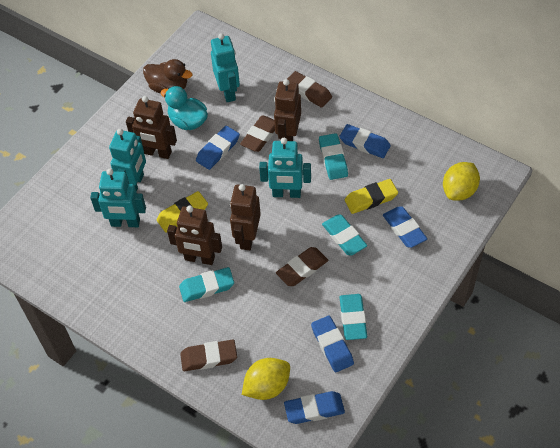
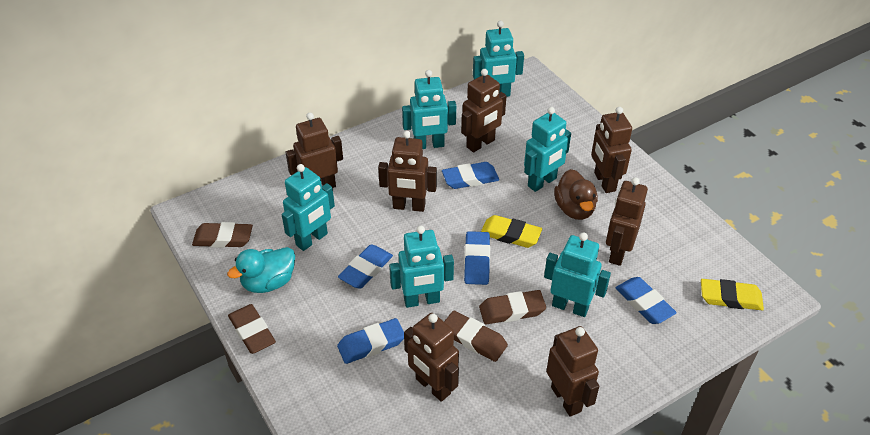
brown robot: [126,96,177,159] [167,206,222,265] [230,184,261,250] [274,79,301,141] = 4 -> [285,113,343,188] [378,131,437,212] [404,313,459,402] [461,69,506,152] [546,326,599,417] [591,107,632,193] [606,177,648,266] = 7
turquoise eraser: [179,267,234,302] [319,133,348,180] [322,215,367,256] [339,294,367,340] = 4 -> none = 0
turquoise robot: [90,169,146,227] [109,129,146,192] [211,33,240,102] [259,138,311,198] = 4 -> [282,164,335,251] [389,225,454,308] [402,70,456,149] [473,21,524,97] [524,107,571,192] [544,232,611,317] = 6
yellow lemon: [242,358,290,400] [443,162,480,201] = 2 -> none = 0

